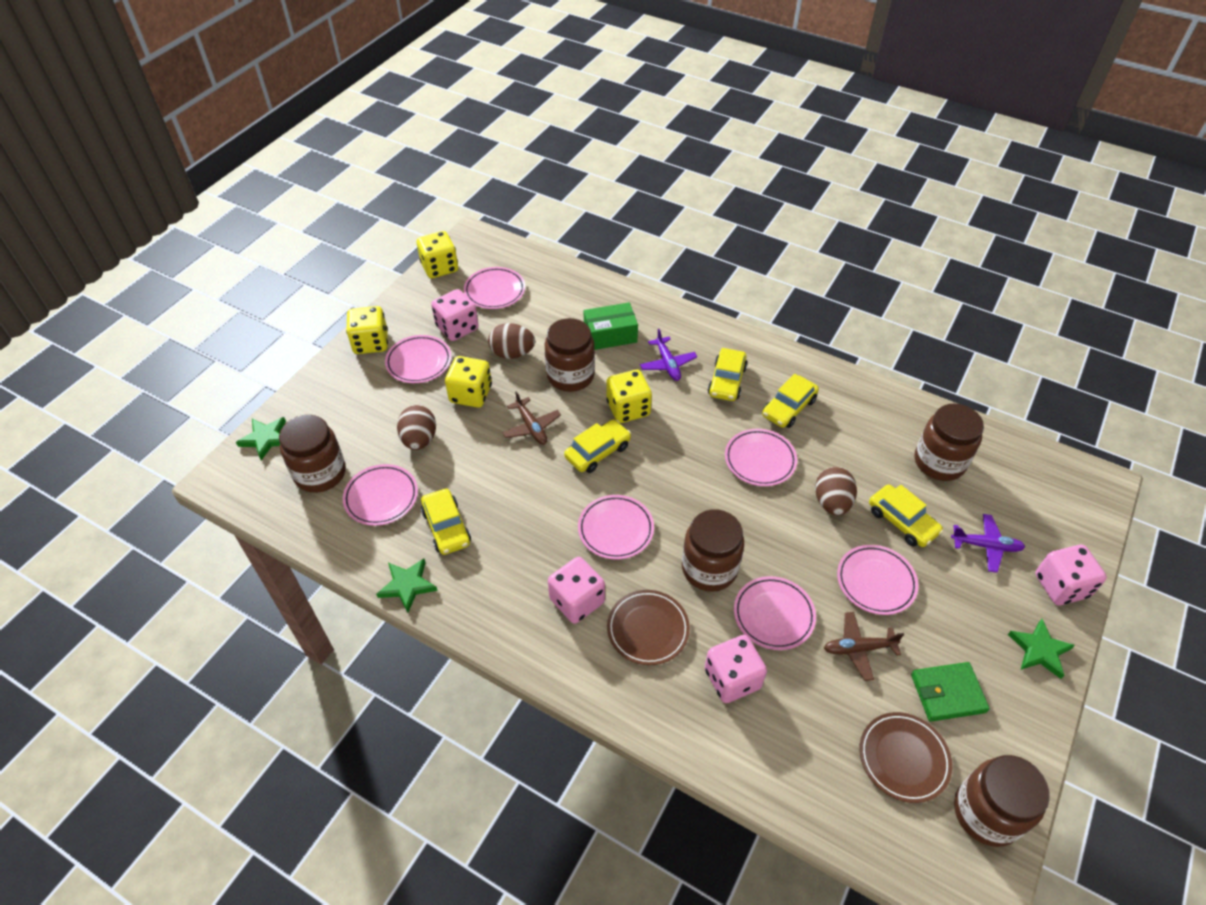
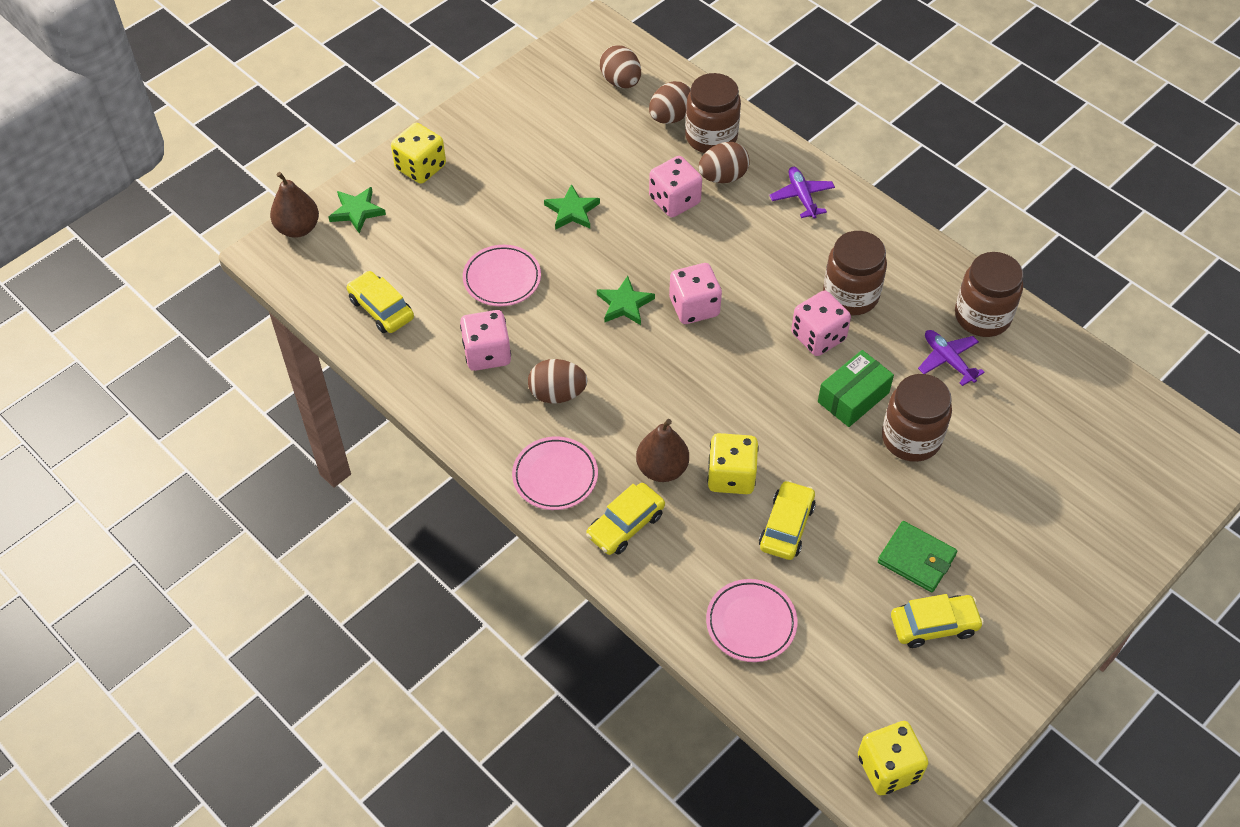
brown egg: [397,405,436,450] [488,323,535,359] [815,467,857,515] = 3 -> [528,359,587,404] [600,45,641,88] [649,81,691,124] [699,142,750,183] = 4
brown jar: [279,415,346,493] [545,318,595,392] [682,509,744,592] [915,403,984,481] [954,755,1050,847] = 5 -> [685,73,741,153] [823,231,887,315] [882,374,952,462] [955,252,1023,337] = 4
brown pear: none = 0 -> [270,172,319,238] [636,419,689,482] = 2
brown plane: [502,391,561,445] [824,612,904,681] = 2 -> none = 0
brown plate: [607,590,690,665] [860,712,952,803] = 2 -> none = 0
pink plate: [343,464,418,526] [385,335,451,383] [464,267,525,309] [578,495,654,559] [725,429,797,486] [734,576,816,650] [837,545,918,615] = 7 -> [463,245,541,306] [512,437,598,510] [706,579,797,662] = 3
yellow car: [421,489,471,555] [564,419,631,473] [708,348,748,401] [762,374,819,428] [869,484,943,547] = 5 -> [347,271,414,333] [586,483,665,555] [759,480,816,560] [891,594,984,648] = 4
yellow dice: [346,306,388,354] [416,231,458,278] [445,356,492,408] [607,370,652,423] = 4 -> [391,123,446,184] [707,433,759,494] [858,721,928,795] = 3

